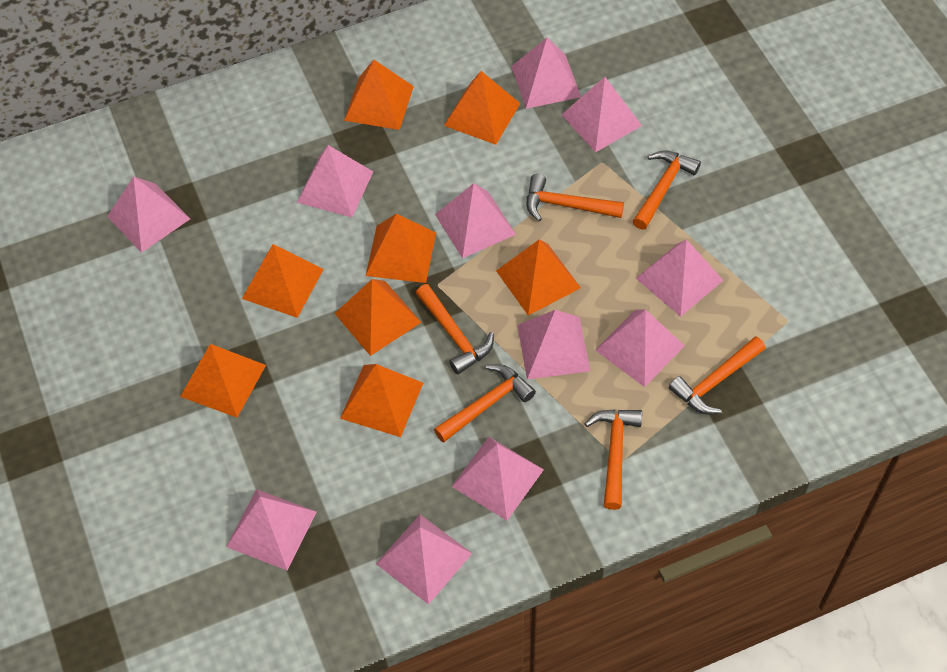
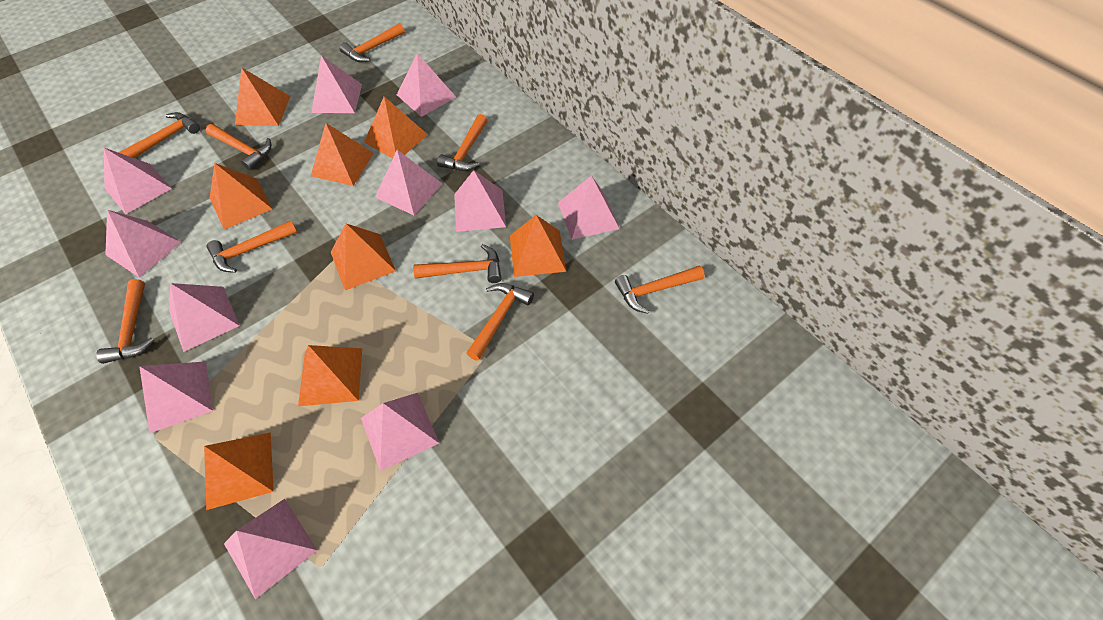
orange hammer: [416,284,494,375] [434,364,536,443] [527,174,624,221] [585,409,642,510] [633,150,701,230] [669,336,766,414] = 6 -> [96,279,154,364] [119,112,200,158] [206,124,271,170] [207,221,297,273] [339,23,405,62] [413,244,502,283] [437,114,488,171] [467,283,534,361] [615,266,705,314] = 9

